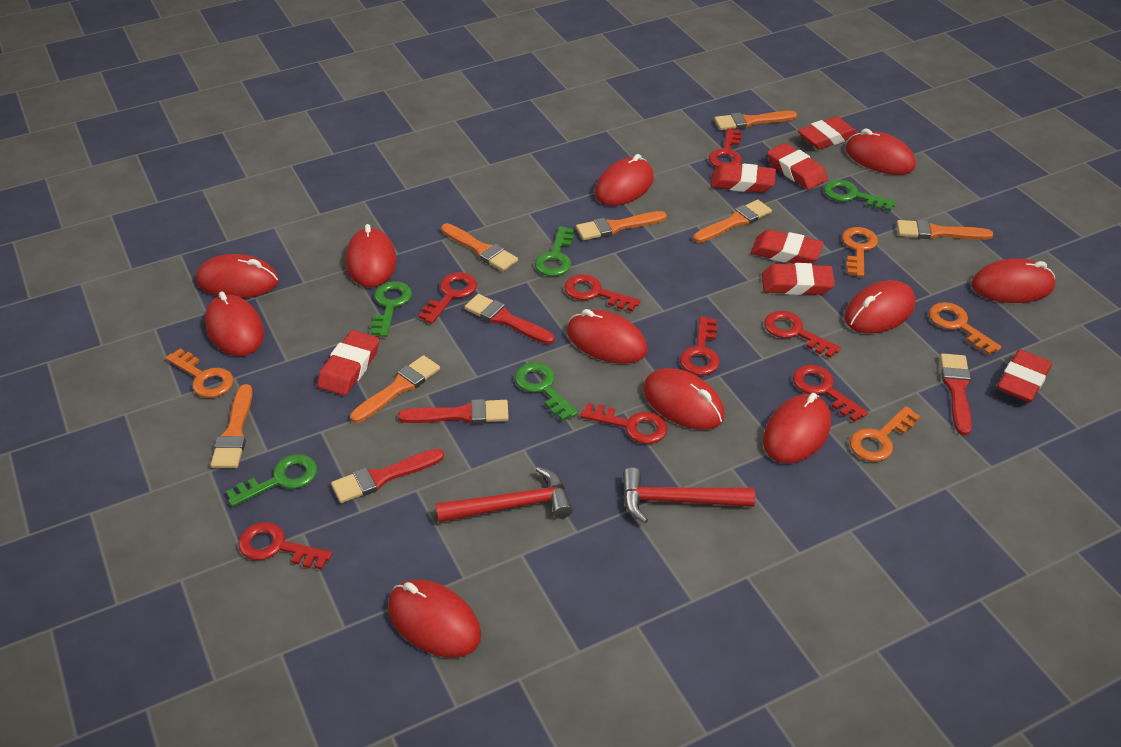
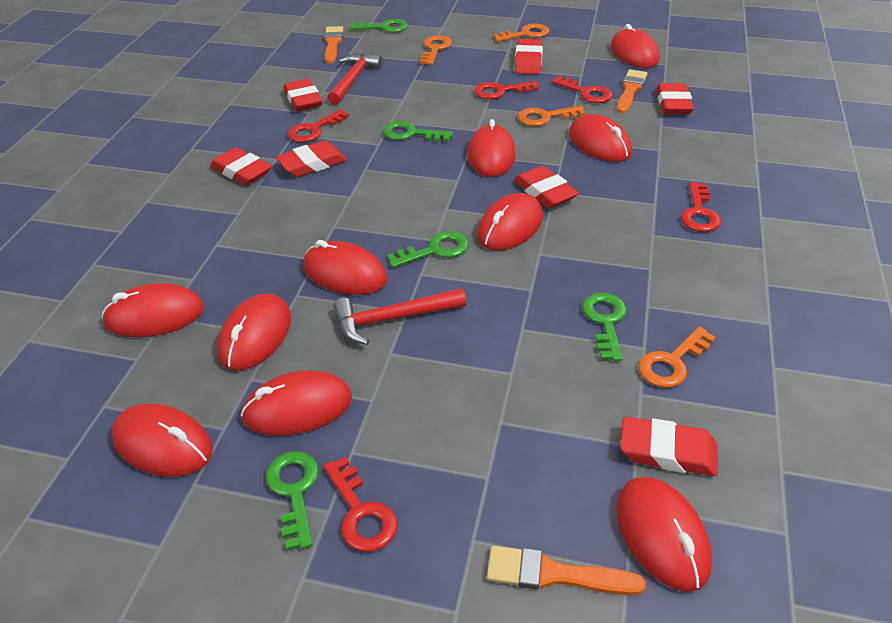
orange brush: [211,384,253,468] [350,355,440,423] [441,223,518,271] [576,211,667,240] [693,200,772,243] [714,111,797,130] [897,220,993,240] = 7 -> [324,26,344,64] [487,545,646,595] [617,69,647,113] = 3
red brush: [331,449,444,503] [398,399,509,424] [464,294,554,344] [940,353,972,436] = 4 -> none = 0
red key: [238,522,332,570] [418,272,477,324] [564,274,640,312] [580,403,668,444] [680,317,720,375] [709,128,742,167] [764,311,841,358] [793,365,868,422] = 8 -> [288,109,349,143] [324,457,398,552] [474,81,539,99] [552,76,612,103] [681,182,721,232] = 5
red mouse: [196,254,279,298] [205,291,264,356] [346,224,396,287] [388,579,481,657] [567,309,648,364] [595,154,654,206] [643,368,725,430] [763,393,831,463] [844,280,916,333] [845,129,916,175] [971,259,1055,303] = 11 -> [102,283,204,337] [111,404,213,477] [217,294,291,371] [241,370,352,436] [303,240,387,295] [467,119,516,177] [477,193,543,250] [569,114,632,162] [610,24,660,68] [616,477,712,592] = 10

